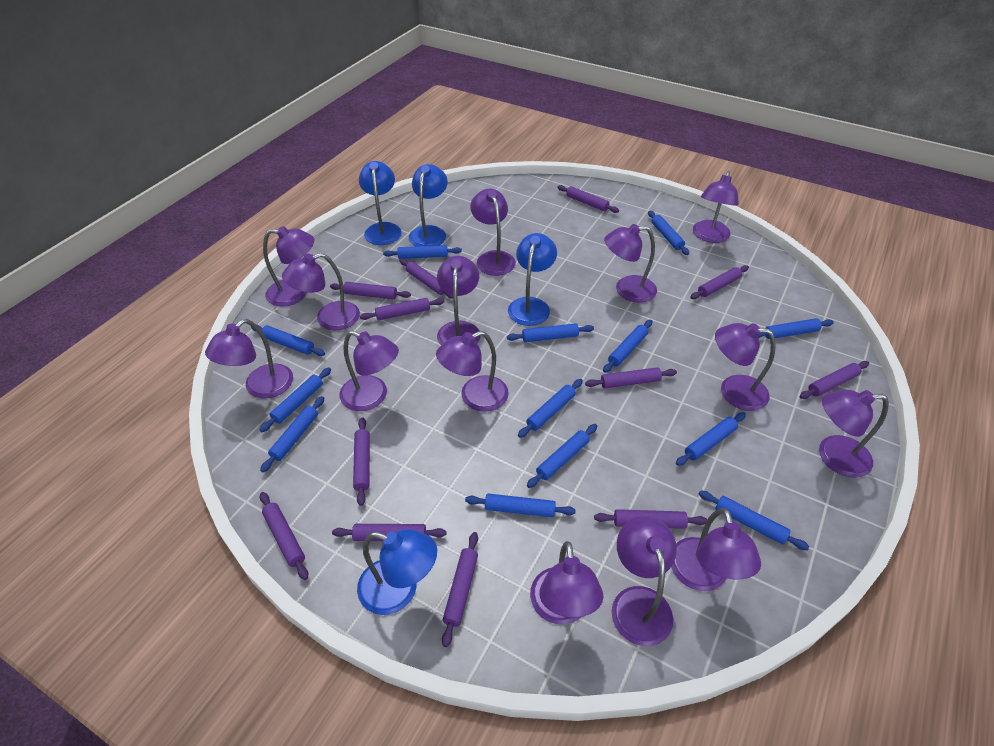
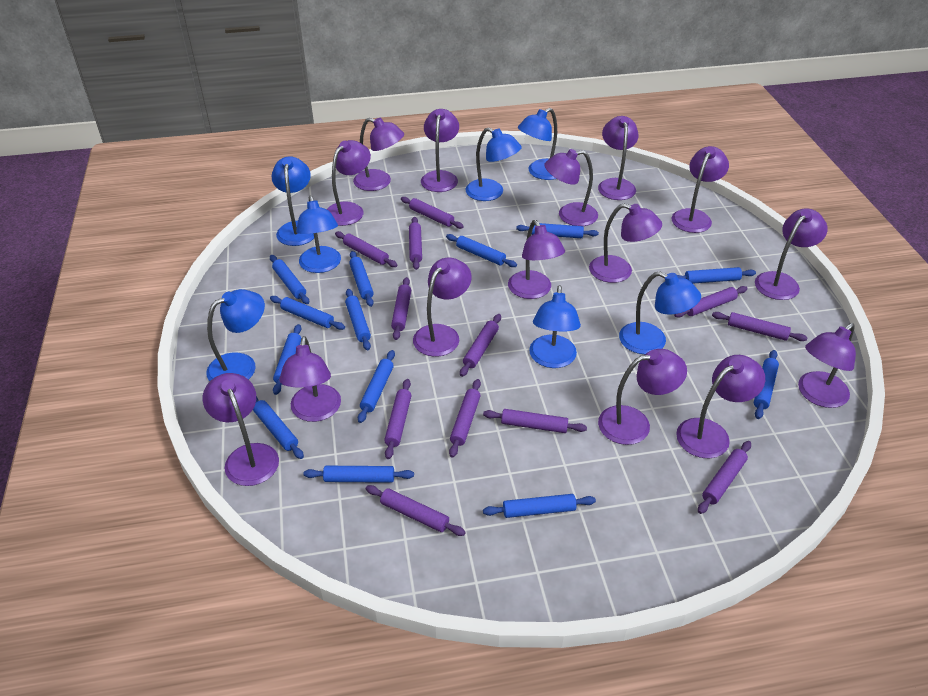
blue lamp: [357,529,437,615] [359,161,402,245] [409,164,448,246] [508,233,557,326] = 4 -> [206,289,265,381] [271,156,314,246] [296,195,341,273] [466,127,522,201] [518,108,557,180] [529,285,581,368] [619,271,701,354] = 7
purple lamp: [205,319,293,398] [263,226,314,307] [282,253,360,331] [339,330,399,411] [436,331,509,412] [437,256,481,345] [470,189,516,276] [530,541,603,625] [604,224,657,303] [612,516,677,646] [671,508,761,591] [693,171,739,243] [715,323,776,411] [819,389,889,478] = 14 -> [203,373,279,486] [279,336,341,422] [327,140,371,226] [353,118,404,191] [413,258,472,357] [421,109,459,192] [508,220,565,299] [544,149,598,226] [589,204,662,283] [598,116,639,200] [598,349,687,445] [671,146,729,233] [676,355,765,458] [755,208,828,300] [798,323,856,408] = 15

